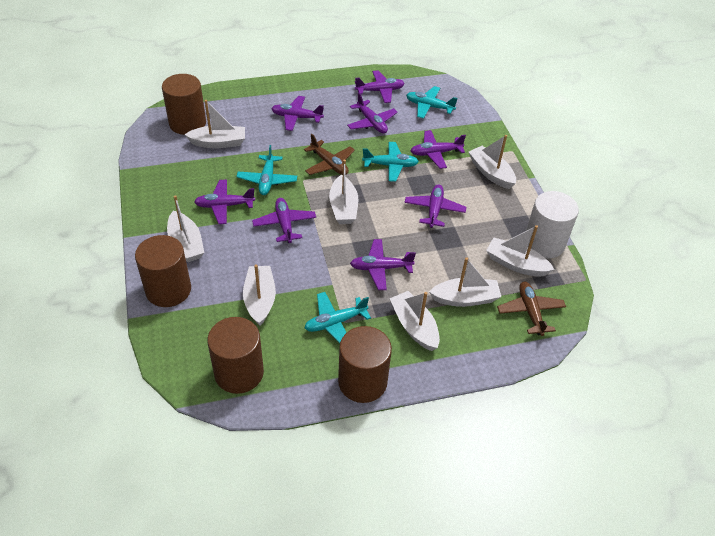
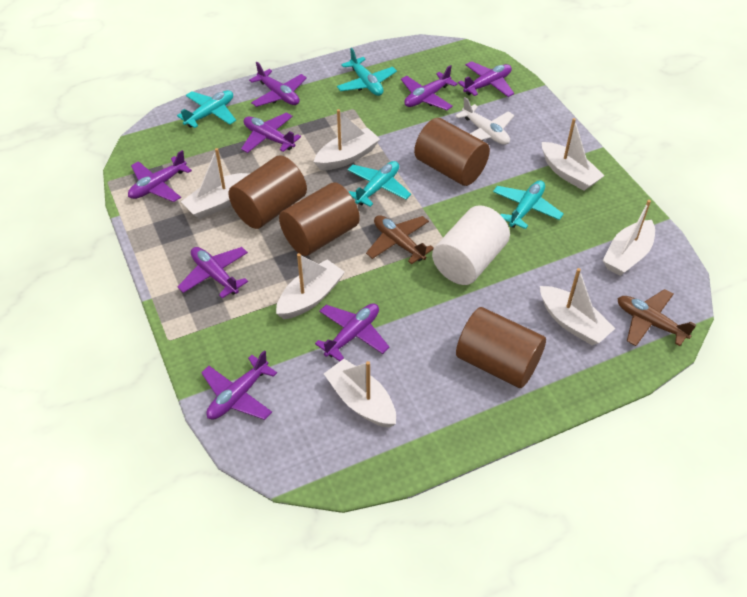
white boat: [167,195,204,262] [184,100,245,148] [243,264,276,326] [329,159,358,224] [390,291,440,351] [429,257,501,307] [469,135,516,189] [486,225,555,277] = 8 -> [181,148,249,219] [276,253,345,319] [314,109,380,170] [324,359,396,428] [540,268,615,345] [542,118,605,191] [603,200,655,276] = 7
white plane: none = 0 -> [455,97,514,145] = 1

